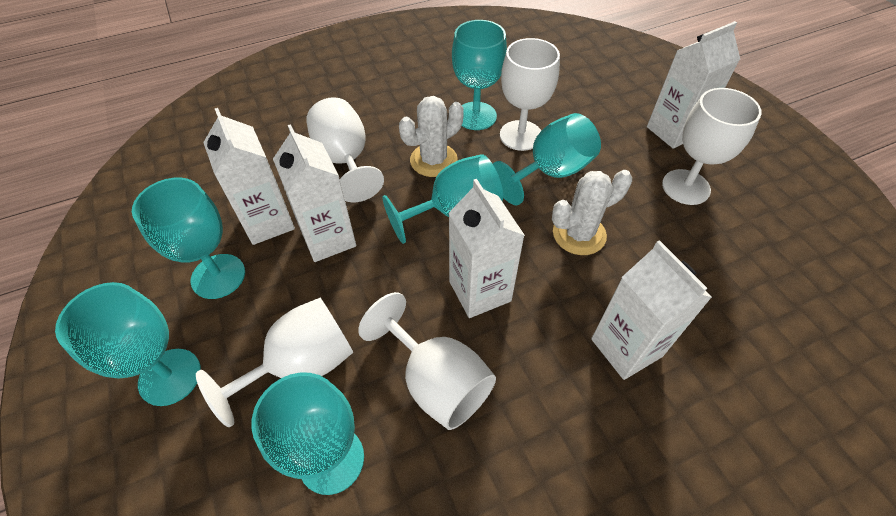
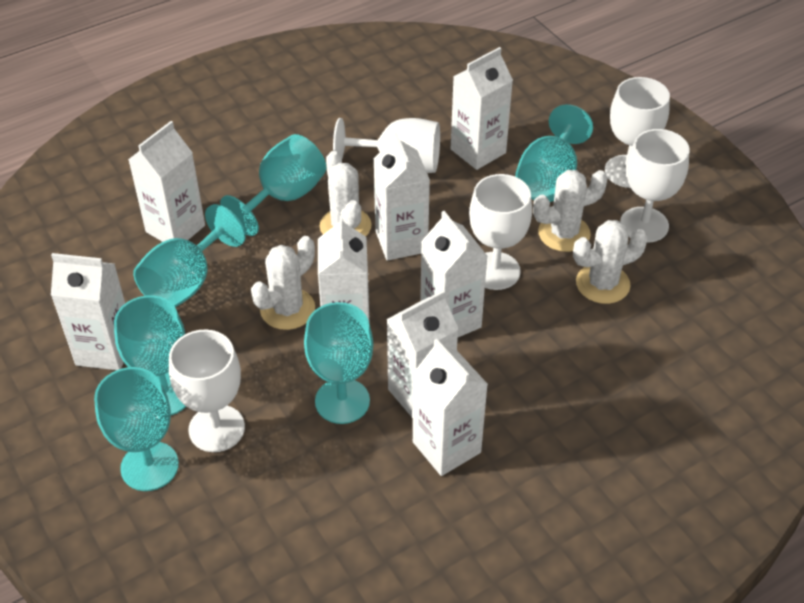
white cactus: [399,96,464,177] [552,170,632,255] = 2 -> [251,236,315,330] [320,151,372,236] [533,170,608,252] [573,220,648,304] = 4
white carton: [203,108,295,245] [273,124,356,262] [449,179,525,318] [591,240,712,380] [647,21,740,149] = 5 -> [51,253,125,370] [128,121,205,242] [318,215,370,324] [373,131,430,261] [387,290,458,418] [413,339,488,476] [420,211,488,337] [451,47,513,170] = 8

